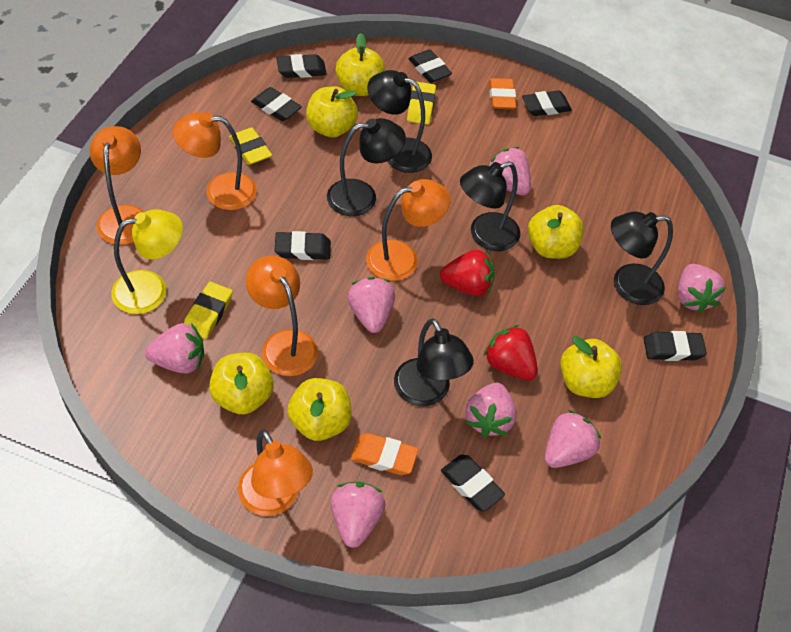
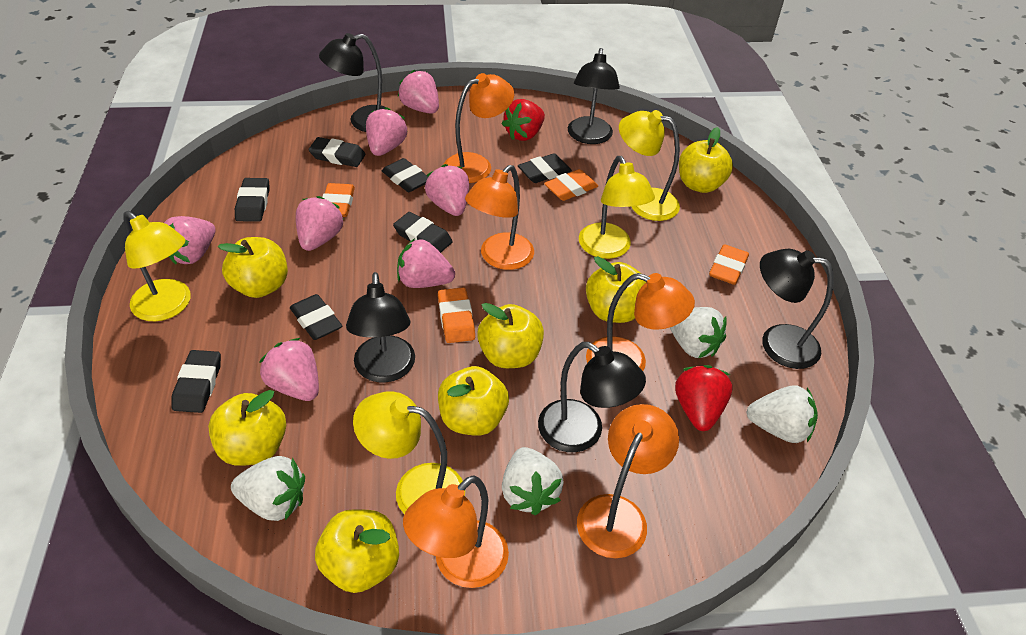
orange eraser: [350,433,418,475] [489,78,516,109] = 2 -> [322,183,355,217] [438,287,475,343] [544,169,598,201] [709,244,749,285] = 4
white strawberry: none = 0 -> [231,456,305,521] [502,447,563,515] [669,307,727,358] [746,385,818,443] = 4
yellow apple: [209,353,274,414] [287,378,352,441] [306,86,358,138] [336,33,385,96] [528,205,584,259] [560,336,622,398] = 6 -> [208,390,286,466] [218,237,288,298] [315,509,399,593] [438,366,509,436] [477,303,544,368] [586,256,646,323] [679,127,733,193] = 7
yellow eraser: [184,282,233,339] [229,127,272,165] [407,82,436,125] = 3 -> none = 0
yellow lamp: [111,209,183,314] = 1 -> [123,211,191,321] [353,391,465,514] [579,156,655,259] [619,110,680,221] = 4

